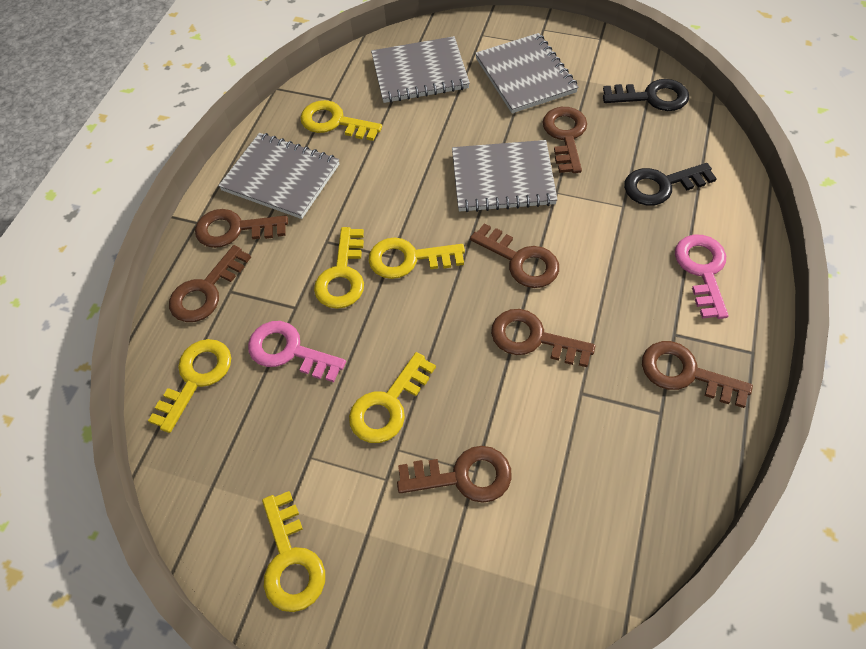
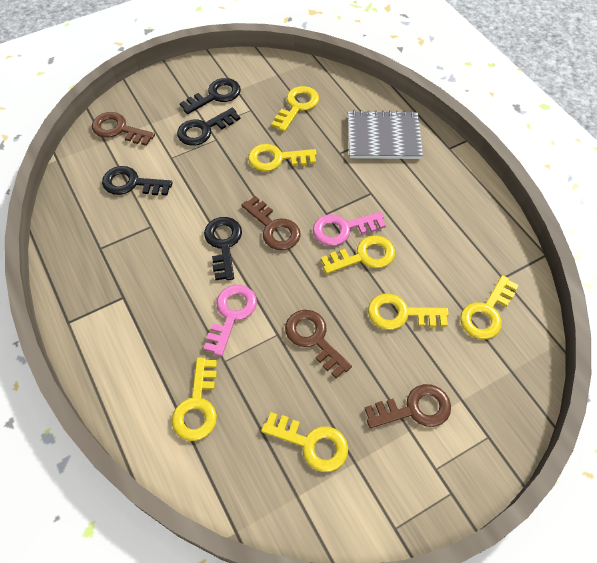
black key: [603,79,689,111] [624,163,717,206] = 2 -> [102,166,173,195] [177,108,240,146] [180,78,241,114] [204,217,242,280] = 4
brown key: [169,245,251,322] [195,209,288,248] [397,446,512,503] [470,223,559,288] [491,309,595,367] [542,107,587,173] [642,341,753,408] = 7 -> [92,112,155,146] [241,196,301,250] [285,310,352,378] [365,384,451,428] = 4
grey notebook: [218,133,339,219] [371,36,470,103] [452,140,558,212] [475,33,579,113] = 4 -> [348,110,423,159] = 1
yellow key: [148,339,231,433] [262,491,325,612] [300,100,382,141] [314,227,364,309] [349,352,436,443] [369,237,465,279] = 6 -> [172,358,217,441] [248,144,317,171] [261,412,348,472] [271,86,319,132] [321,235,395,274] [368,294,449,330] [460,275,519,339] = 7

